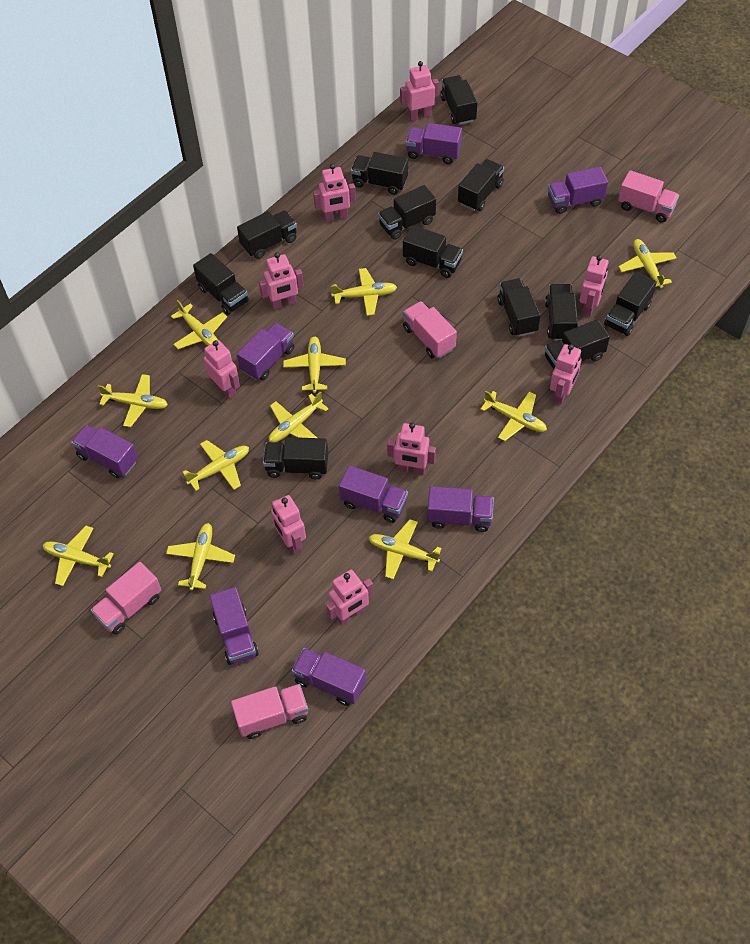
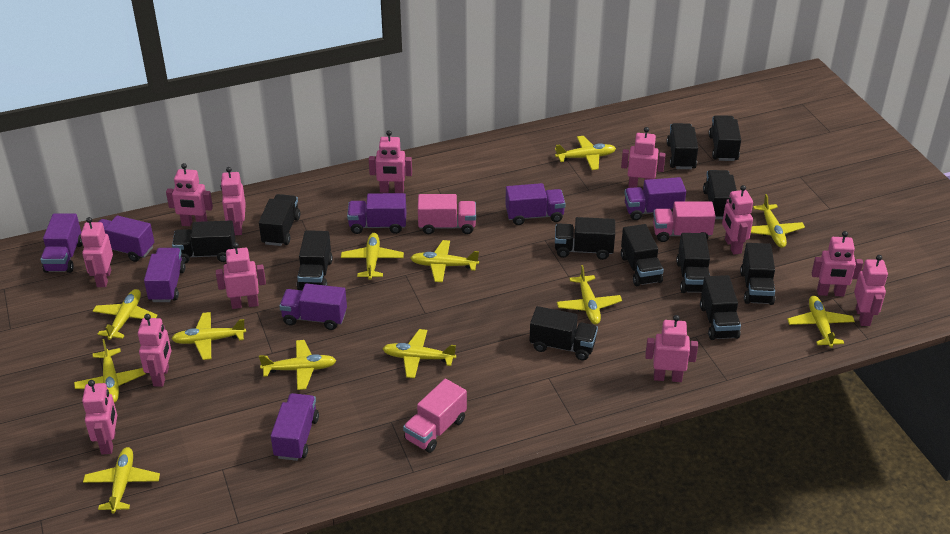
pink robot: [203,340,240,399] [259,252,304,310] [271,495,306,554] [313,164,356,222] [326,570,373,625] [387,423,436,475] [400,61,439,121] [550,344,581,404] [579,255,609,316] = 9 -> [81,217,113,287] [82,380,117,454] [138,314,171,387] [166,163,213,226] [216,242,266,309] [220,167,246,235] [369,130,412,193] [621,127,665,188] [645,315,698,382] [722,185,753,255] [812,231,863,297] [854,255,888,326] = 12
pink truck: [91,562,161,634] [231,684,308,739] [403,301,457,358] [618,170,679,223] = 4 -> [403,379,467,453] [418,194,476,234] [653,201,716,242] = 3
yellow plane: [43,526,114,586] [98,374,168,427] [166,523,235,591] [171,300,227,349] [182,440,249,491] [269,391,329,442] [283,337,346,393] [331,268,397,316] [369,519,442,579] [480,391,547,441] [618,239,677,288] = 11 -> [74,339,146,403] [83,447,160,513] [93,289,158,340] [171,312,246,360] [259,340,337,390] [341,233,404,280] [382,329,456,378] [411,240,479,282] [555,136,616,170] [557,265,622,324] [751,194,805,248] [787,296,855,348] = 12

